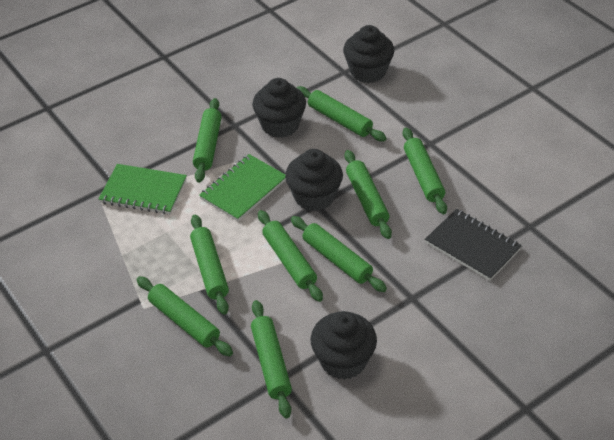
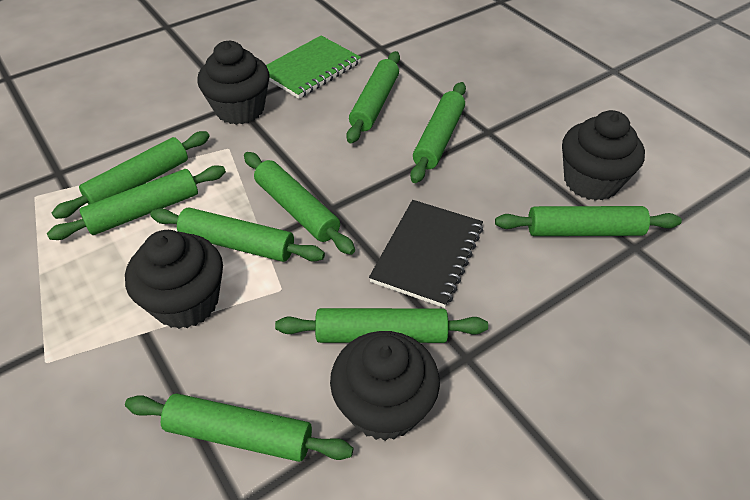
green notebook: [99,164,187,214] [199,154,286,221] = 2 -> [266,36,361,99] = 1

